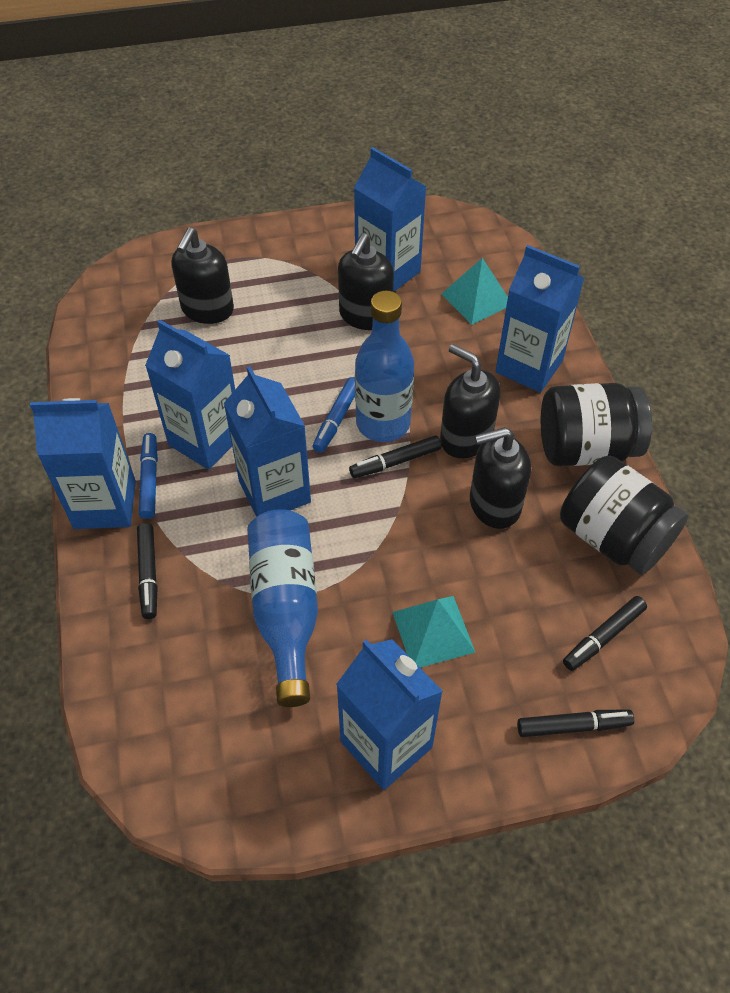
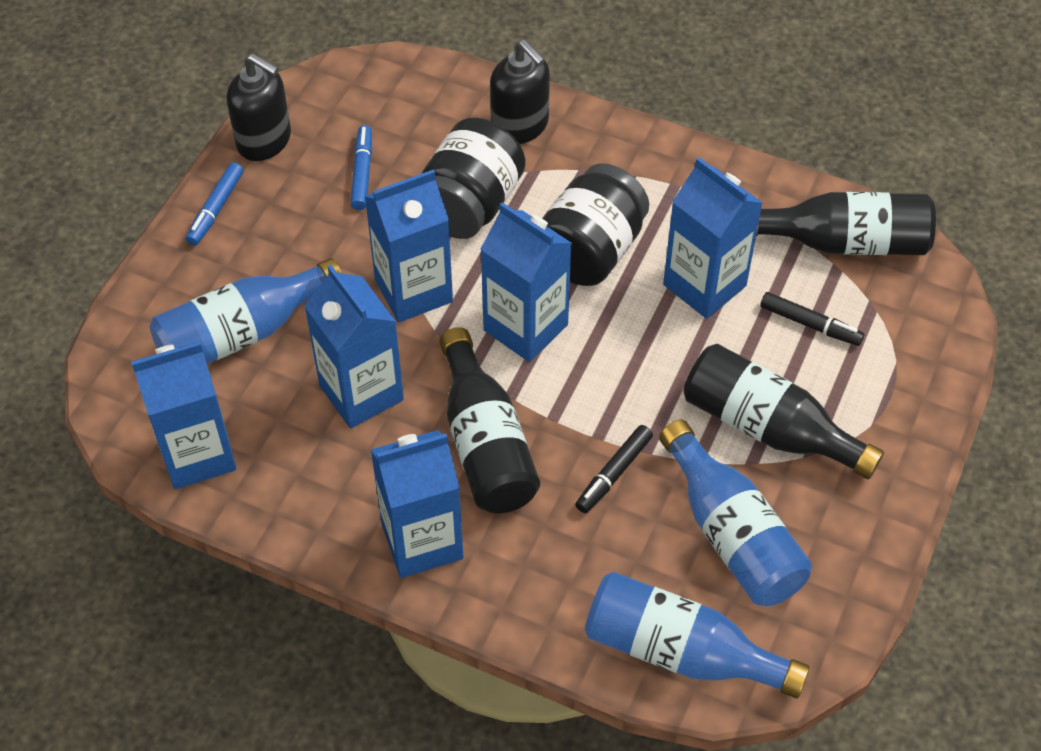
black bottle: none = 0 -> [439,327,540,513] [683,344,884,480] [756,192,936,255] = 3
black marker: [137,523,158,619] [349,435,441,478] [517,709,634,737] [563,596,647,671] = 4 -> [575,425,653,513] [760,292,864,346] = 2
black soap dispenser: [172,227,234,324] [338,233,394,330] [440,344,501,458] [470,427,531,529] = 4 -> [227,54,291,161] [490,40,550,144] = 2
blue bottle: [247,509,318,707] [355,291,414,442] = 2 -> [150,258,342,364] [585,572,809,698] [659,419,812,606] = 3
turquoise pyramid: [392,596,475,668] [442,258,508,325] = 2 -> none = 0

